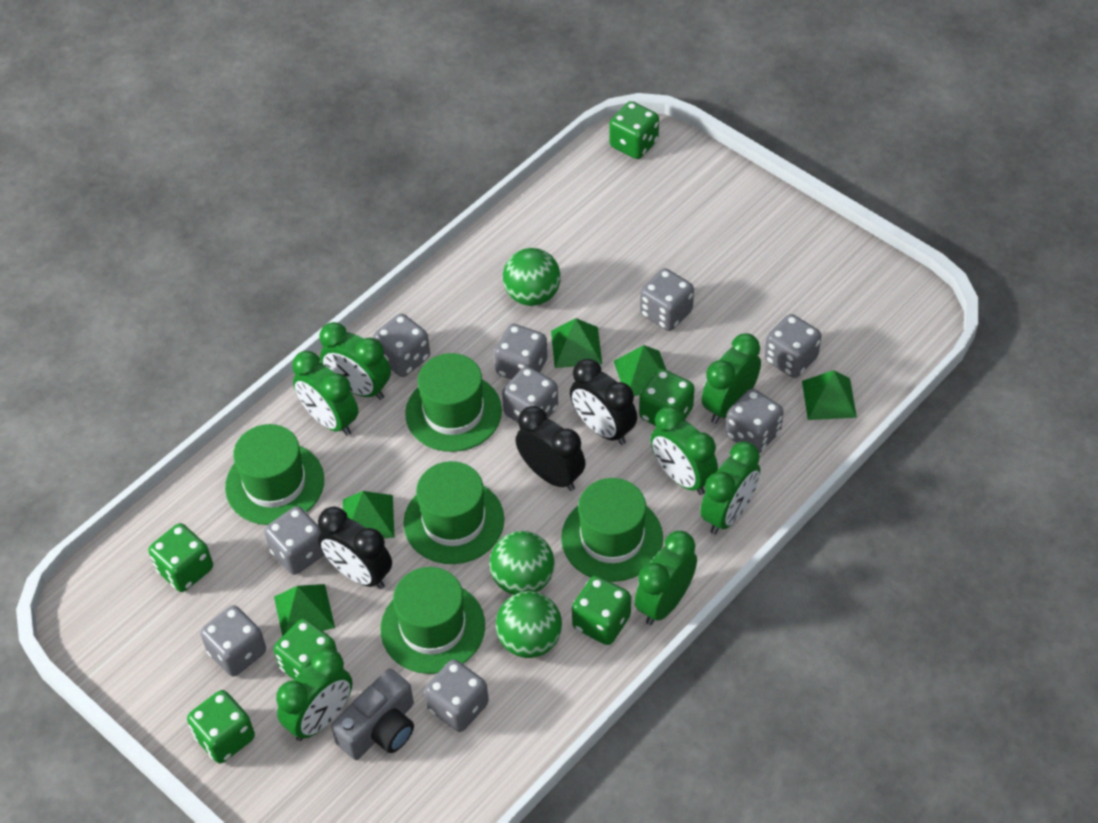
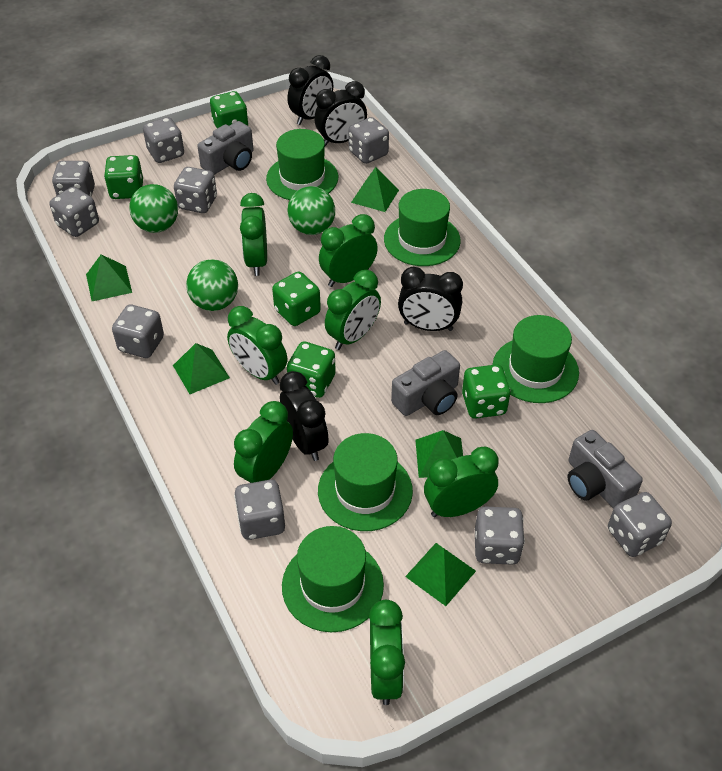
black clock: [318,507,392,589] [516,406,586,491] [570,359,637,445] = 3 -> [280,371,329,461] [287,55,333,125] [314,81,367,146] [398,267,463,331] = 4
green dice: [148,523,213,592] [187,690,255,763] [273,618,337,680] [572,576,631,645] [610,101,659,159] [639,369,695,426] = 6 -> [104,155,143,199] [210,91,248,128] [272,271,321,326] [287,341,336,398] [462,364,511,419] = 5
grey camera: [331,669,414,760] = 1 -> [197,121,253,175] [391,350,460,416] [567,430,643,509] = 3

